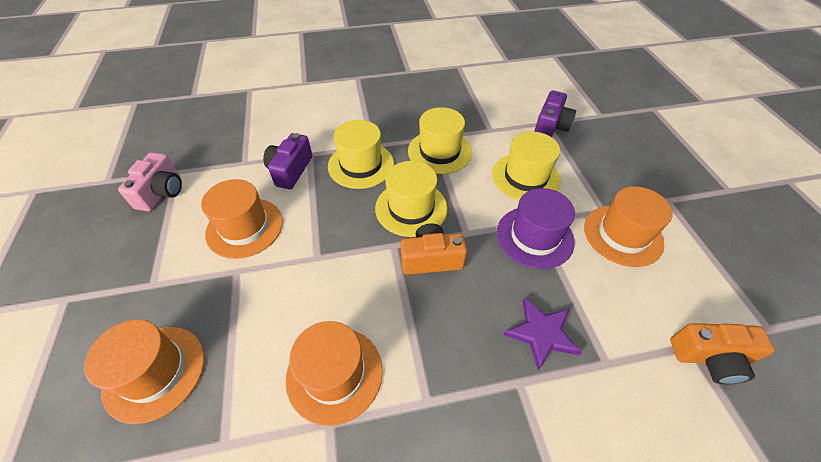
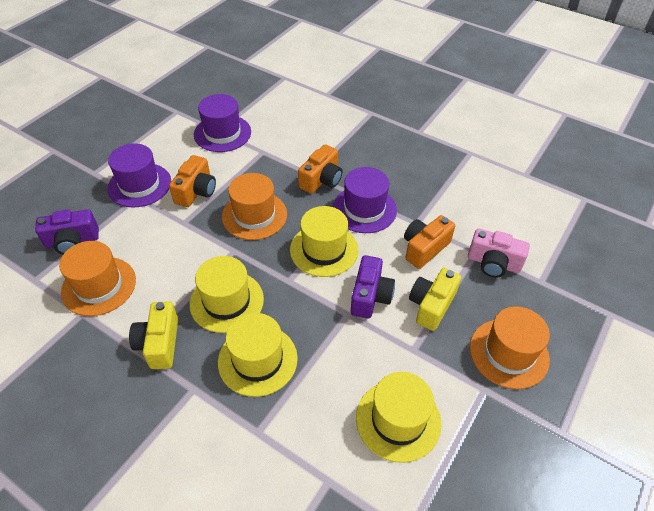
orange camera: [401,223,467,275] [670,323,775,384] = 2 -> [169,155,216,207] [298,144,343,194] [404,215,455,269] = 3
orange hat: [84,320,204,424] [201,179,283,259] [286,321,383,426] [584,186,673,267] = 4 -> [59,241,136,316] [222,173,287,240] [470,306,550,389] = 3
purple hat: [497,188,575,269] = 1 -> [107,143,171,208] [194,94,251,152] [333,167,397,233] = 3
purple star: [504,298,582,371] = 1 -> none = 0
yellow camera: none = 0 -> [129,301,178,369] [409,268,461,331] = 2

